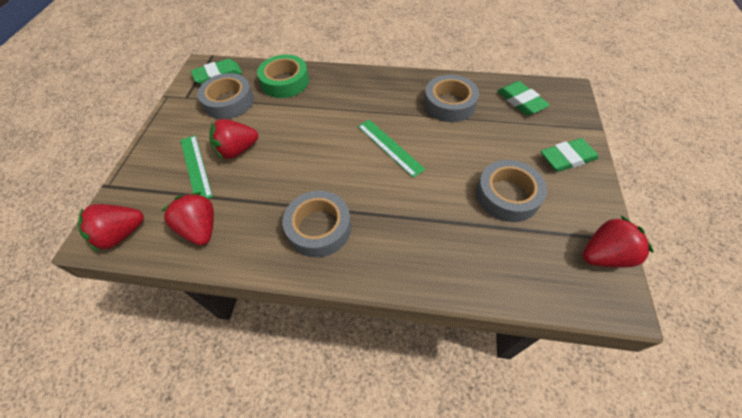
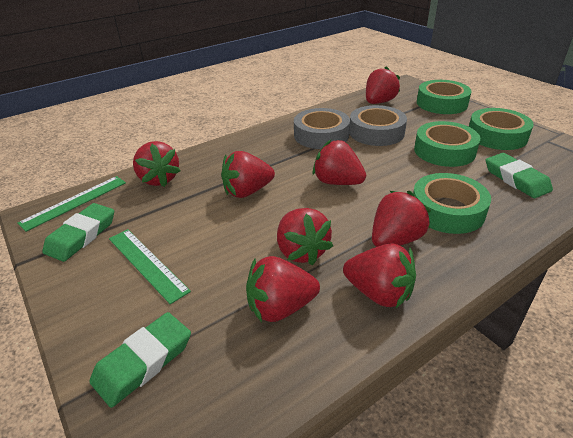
green tape: [257,55,309,98] = 1 -> [413,173,491,234] [414,121,480,167] [417,80,472,114] [469,108,534,150] = 4
grey tape: [197,73,254,119] [283,191,351,257] [424,75,479,122] [476,160,547,222] = 4 -> [294,108,350,149] [349,105,407,146] = 2
red strawberry: [78,204,144,252] [161,192,214,246] [209,119,258,159] [583,216,654,268] = 4 -> [133,141,180,187] [221,151,275,198] [246,256,320,322] [277,208,333,265] [312,140,366,185] [343,243,416,308] [366,66,400,104] [372,191,431,247] = 8

